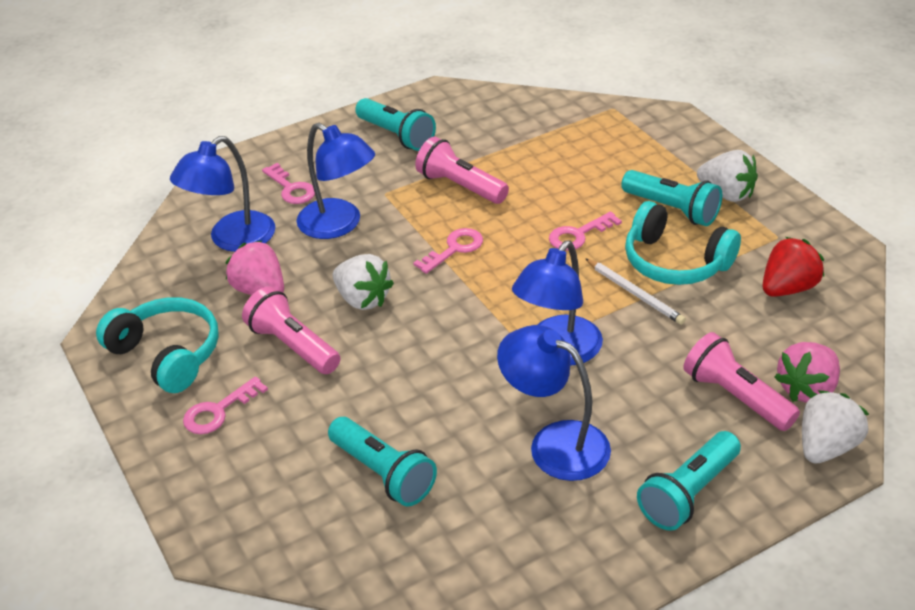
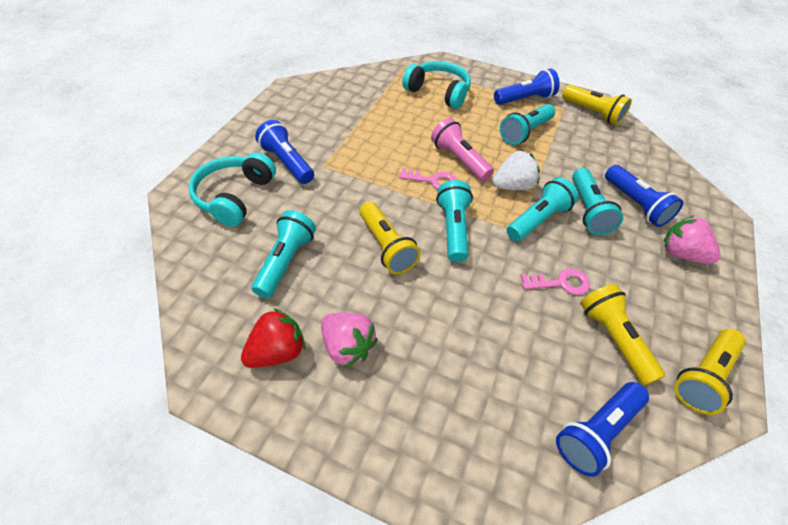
blue flashlight: none = 0 -> [255,120,314,184] [494,68,560,105] [556,382,649,477] [605,165,683,227] = 4
blue lamp: [170,136,276,252] [296,123,375,239] [497,325,611,481] [512,240,603,366] = 4 -> none = 0
pink flashlight: [242,287,340,374] [415,137,509,204] [683,332,800,431] = 3 -> [431,118,494,181] = 1
pink key: [183,376,268,434] [262,163,315,204] [413,228,483,274] [549,212,622,251] = 4 -> [399,168,457,189] [521,268,590,295] = 2
turquoise flashlight: [328,417,437,507] [355,98,436,151] [621,170,722,226] [637,431,741,531] = 4 -> [252,210,316,298] [436,180,473,262] [500,104,555,145] [506,177,578,241] [572,168,623,235] = 5
white pencil: [585,258,686,325] = 1 -> none = 0
white strawberry: [333,254,394,310] [697,150,758,202] [802,390,869,464] = 3 -> [492,150,540,190] = 1
yellow flashlight: none = 0 -> [360,202,421,274] [562,84,632,125] [580,284,665,385] [674,329,746,415] = 4

